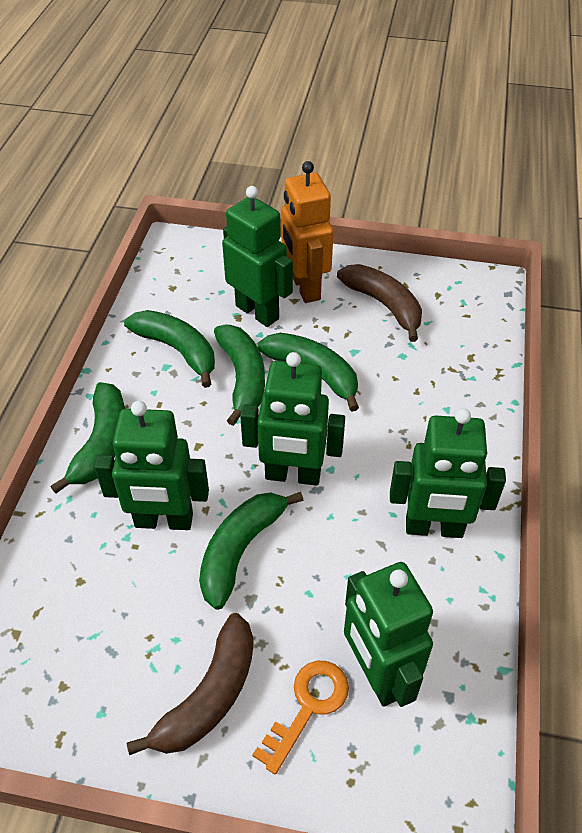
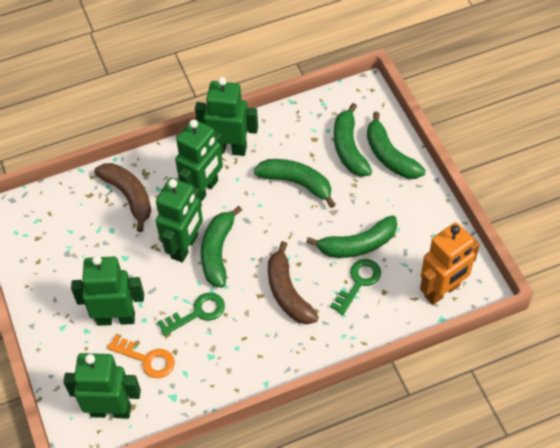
green key: none = 0 -> [157,292,225,336] [330,259,381,315] = 2

